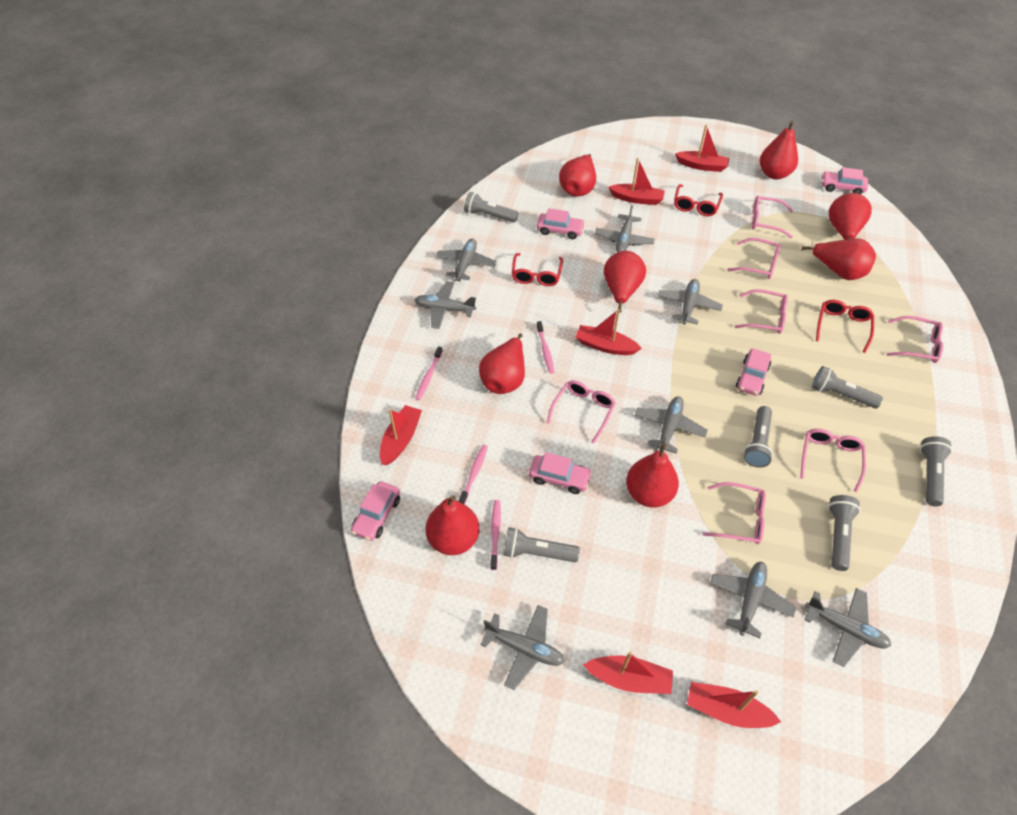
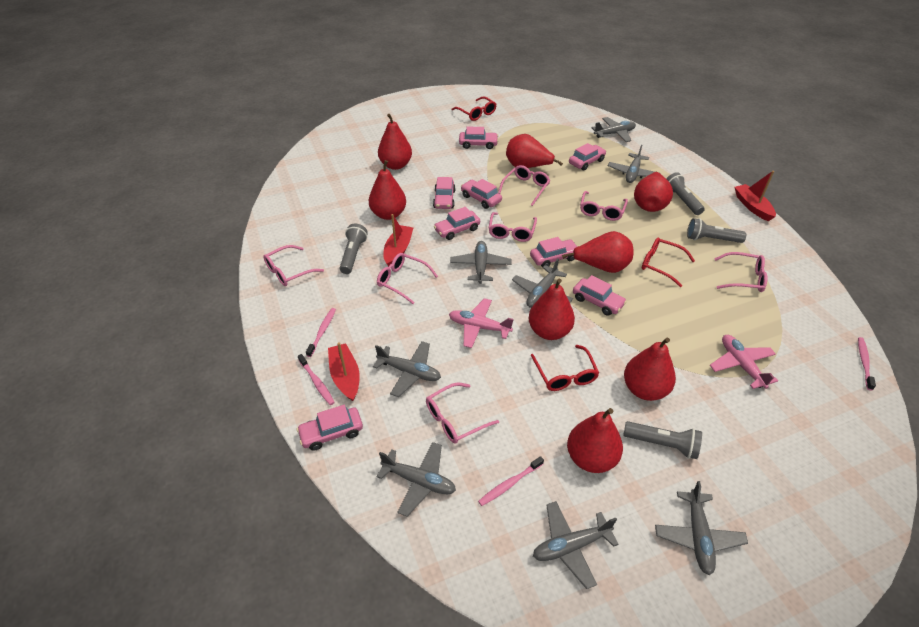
grey flashlight: [464,192,518,222] [503,527,580,562] [743,406,773,468] [812,366,883,408] [828,495,861,571] [920,436,952,506] = 6 -> [340,224,368,274] [623,421,702,459] [666,172,705,215] [687,218,746,243] = 4
pink car: [351,481,400,541] [529,452,592,494] [537,208,585,239] [736,349,771,396] [822,167,868,194] = 5 -> [297,405,363,451] [433,177,456,209] [434,207,480,240] [459,126,498,149] [461,179,502,209] [530,237,577,268] [569,143,606,171] [573,275,627,316] = 8
pink plane: none = 0 -> [449,298,514,348] [710,335,778,389] = 2
red boat: [380,405,422,465] [575,309,642,355] [583,652,673,694] [608,158,665,205] [675,125,729,172] [687,682,781,728] = 6 -> [328,342,360,401] [383,214,413,266] [735,171,776,221] = 3

